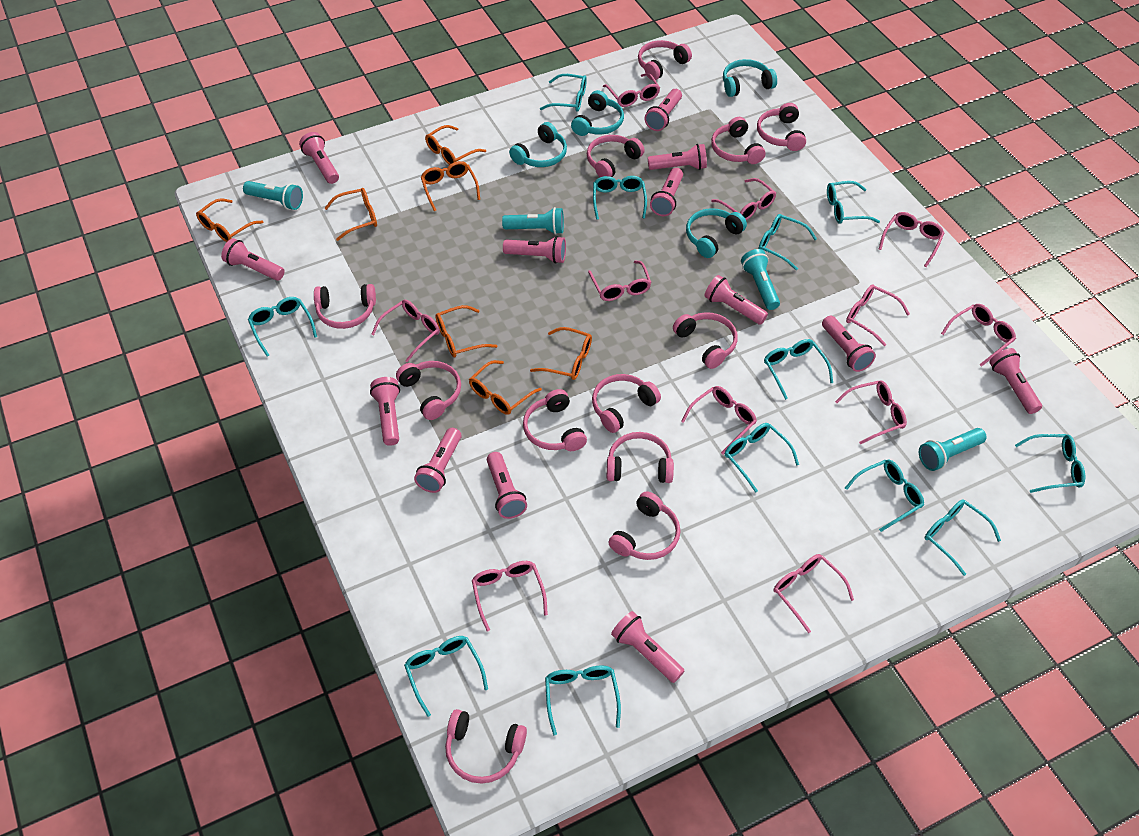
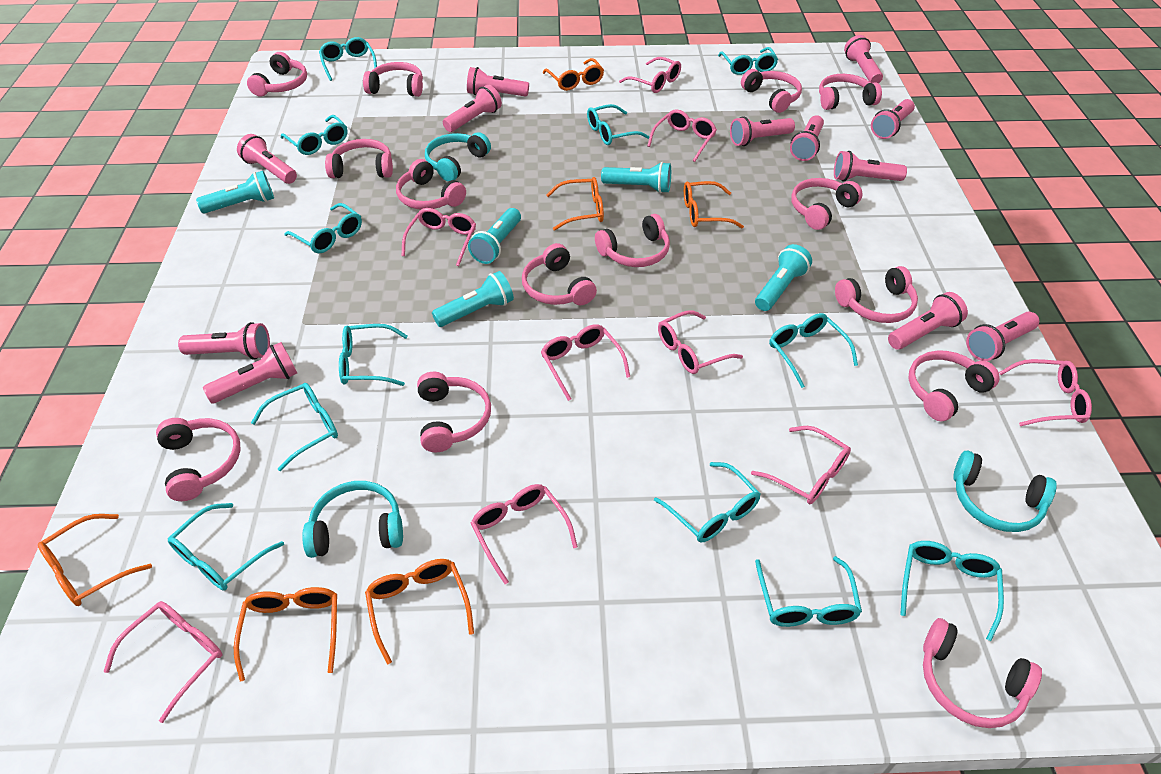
orange glasses: [196,198,264,242] [325,188,377,241] [421,161,480,211] [425,125,486,165] [435,305,497,357] [469,360,542,415] [530,327,592,380] = 7 -> [38,514,152,606] [234,587,337,682] [365,559,474,665] [543,58,604,91] [546,177,604,231] [684,181,744,228] = 6
pink flashlight: [221,238,285,281] [299,132,339,184] [370,377,400,446] [414,428,461,493] [487,452,527,519] [503,236,566,264] [611,611,684,683] [645,89,682,131] [648,144,707,170] [650,168,683,216] [704,275,768,325] [822,316,876,372] [989,348,1042,414] = 13 -> [178,322,270,360] [203,342,297,403] [237,134,297,184] [443,84,502,132] [467,67,529,97] [730,116,795,146] [790,115,824,161] [834,151,907,182] [844,35,883,83] [871,99,915,139] [888,292,968,350] [966,312,1039,361] = 12
pink glasses: [372,300,440,362] [472,561,548,631] [588,260,652,301] [603,73,660,107] [681,386,757,454] [711,178,776,220] [774,554,854,633] [835,380,907,444] [846,285,910,346] [879,212,944,267] [941,304,1016,367] = 11 -> [103,601,222,723] [402,208,476,266] [471,484,578,584] [541,324,630,401] [619,57,681,93] [647,109,717,162] [658,310,743,374] [751,426,851,504] [999,359,1092,426] = 9
pink headphones: [314,284,376,329] [396,361,461,420] [445,709,527,784] [523,389,587,451] [587,135,645,177] [592,374,661,433] [607,432,674,483] [609,492,680,560] [638,40,692,80] [673,312,738,369] [711,117,765,164] [757,103,806,151] = 12 -> [156,418,241,501] [247,52,307,97] [325,139,393,178] [363,62,423,97] [396,159,466,209] [417,372,491,452] [522,243,597,305] [595,214,670,267] [741,69,802,113] [791,178,862,230] [819,74,882,110] [835,266,918,323] [908,351,1000,421] [923,618,1042,728] = 14
turquoise flashlight: [243,181,303,210] [502,207,564,235] [741,249,780,310] [919,428,987,471] = 4 -> [196,171,274,213] [432,271,514,327] [468,208,521,264] [601,162,671,193] [755,244,812,311] = 5
turquoise headphones: [509,122,567,167] [571,90,624,136] [686,208,747,258] [723,59,777,97] = 4 -> [302,481,403,558] [425,132,491,182] [953,451,1057,532] = 3

